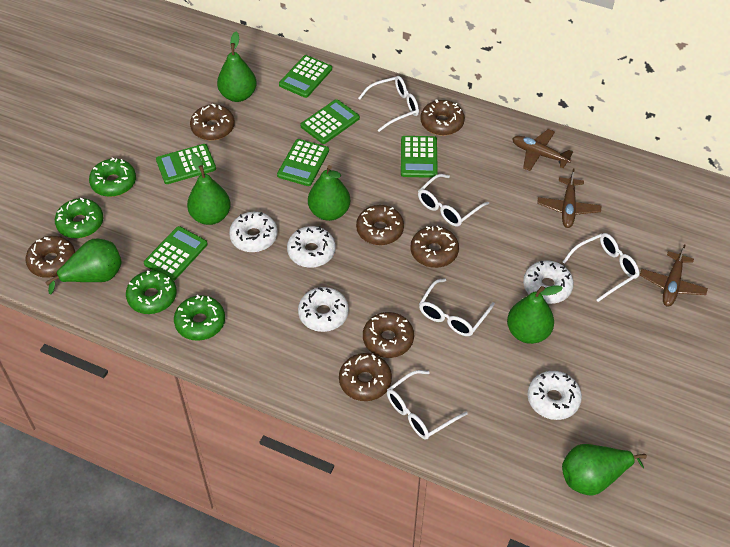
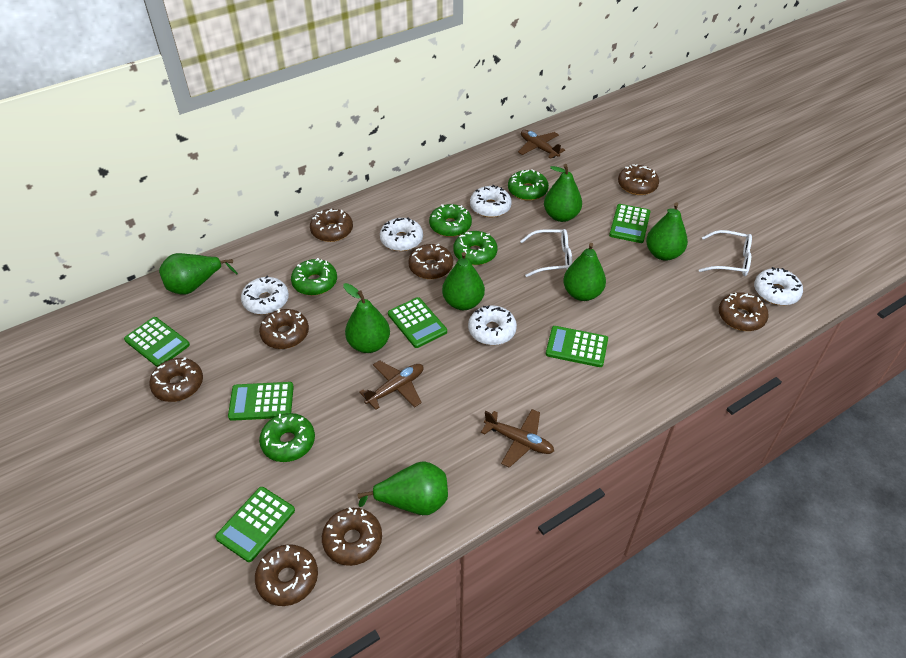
brown donut: [26,236,75,278] [190,104,235,140] [339,353,392,401] [356,205,404,245] [363,312,414,358] [410,226,459,268] [420,100,465,135] = 7 -> [149,358,203,402] [255,544,318,606] [259,309,309,349] [310,209,353,242] [322,508,382,566] [408,244,453,279] [618,164,659,195] [719,293,769,331] = 8
green donut: [55,198,103,238] [89,157,136,197] [126,270,177,314] [174,295,225,341] = 4 -> [259,413,315,462] [291,258,337,296] [429,204,472,237] [453,231,497,265] [508,169,549,201] = 5
green pear: [45,239,122,295] [187,154,231,225] [217,32,257,102] [308,165,350,221] [507,285,563,344] [562,444,647,496] = 6 -> [159,253,238,295] [343,283,390,353] [357,461,448,515] [442,252,485,310] [544,164,582,222] [563,243,606,301] [646,203,688,261] = 7
white glasses: [358,76,419,132] [387,370,468,440] [418,174,489,227] [419,278,495,336] [563,233,639,302] = 5 -> [520,229,572,277] [699,230,752,276] = 2

